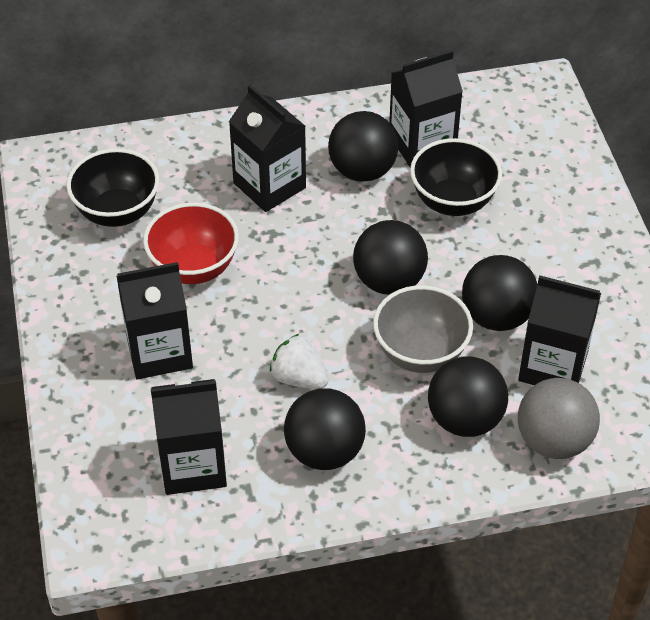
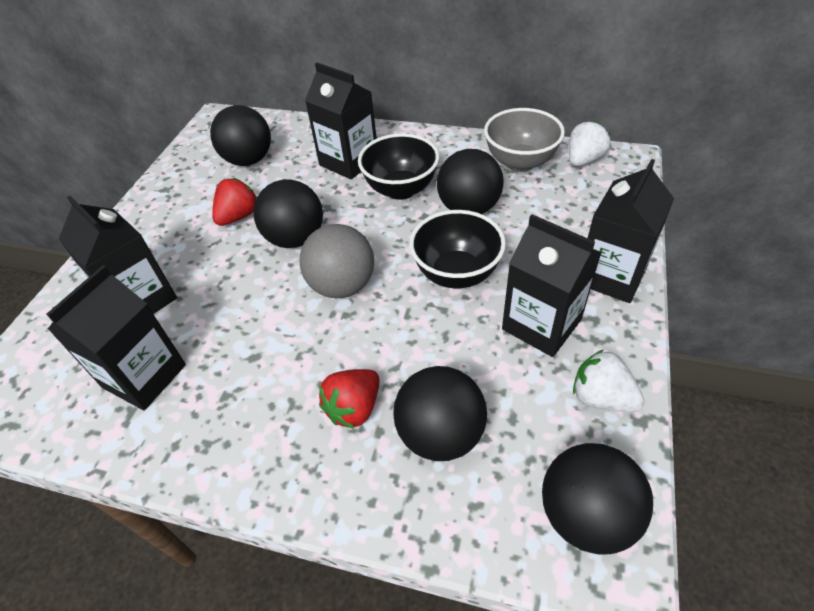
red bowl: [143,203,239,284] = 1 -> none = 0
red strawberry: none = 0 -> [212,178,257,226] [319,369,380,429] = 2
white strawberry: [270,334,329,389] = 1 -> [569,121,611,166] [573,349,645,412] = 2

